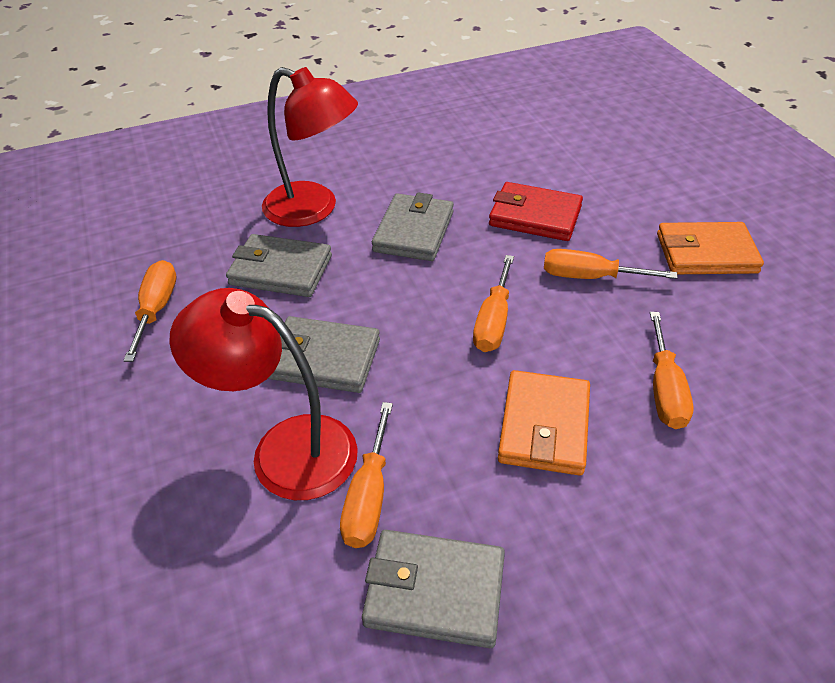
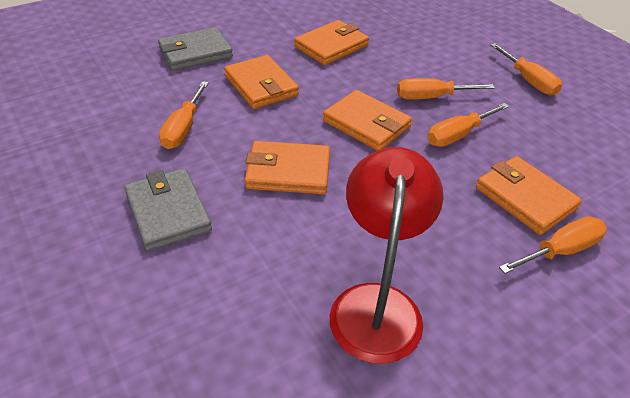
grey wallet: [226,234,332,297] [268,316,380,393] [362,530,505,648] [372,193,454,261] = 4 -> [124,168,212,251] [158,27,233,71] = 2
orange wallet: [498,370,590,476] [657,222,764,274] = 2 -> [224,55,299,109] [245,141,330,194] [294,20,369,65] [323,90,412,151] [476,156,582,235] = 5
red lamp: [169,288,358,500] [262,67,358,227] = 2 -> [330,147,444,364] = 1
red wallet: [489,182,583,241] = 1 -> none = 0

